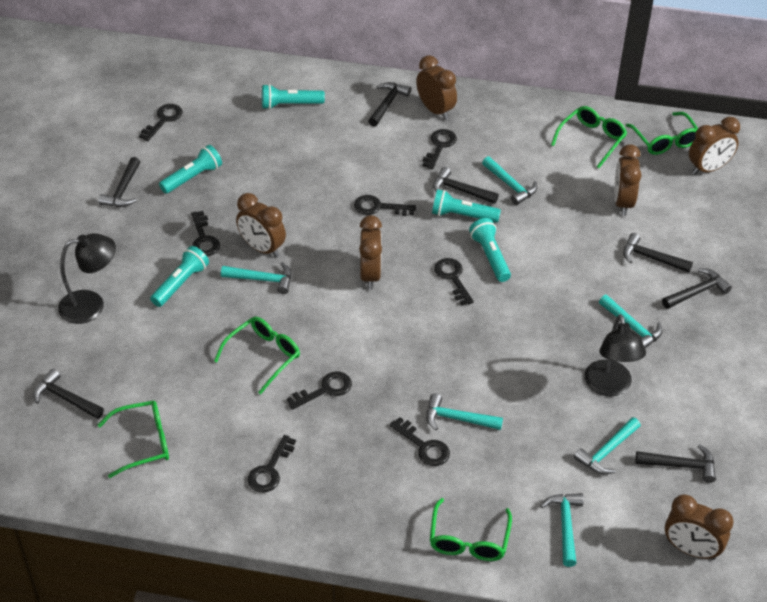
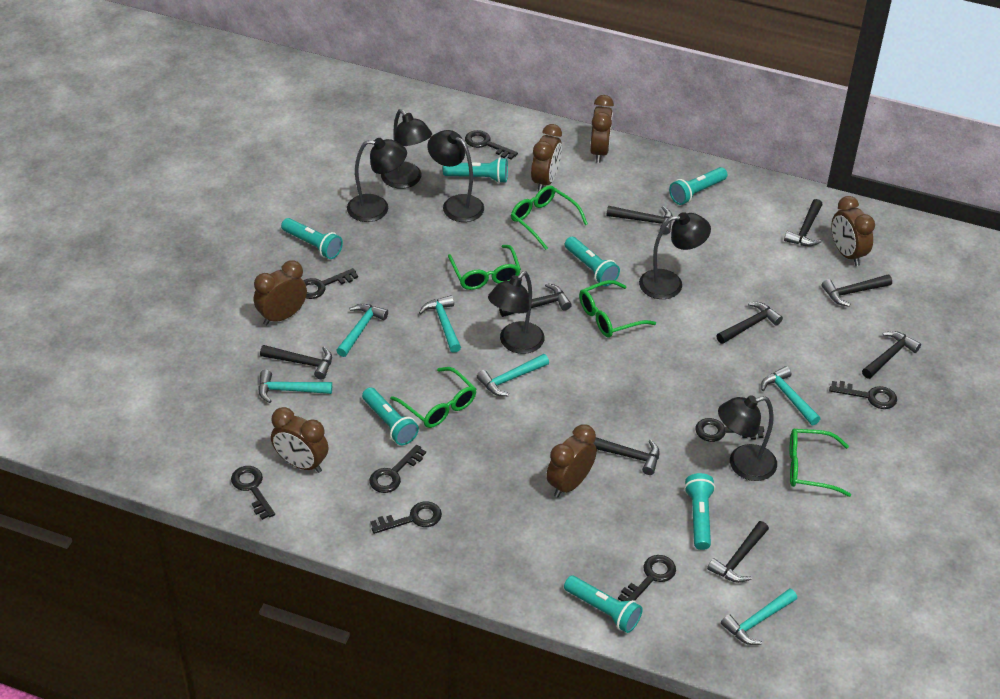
black hammer: [33,369,104,419] [98,157,140,207] [368,82,411,127] [433,167,499,204] [623,233,693,273] [635,444,716,483] [662,268,732,309] = 7 -> [260,345,332,380] [499,283,572,317] [594,437,660,475] [606,206,673,235] [707,521,769,583] [716,302,783,344] [784,199,823,246] [821,275,892,307] [862,331,921,379] = 9
black lamp: [58,233,116,324] [585,314,646,396] = 2 -> [347,138,407,222] [381,109,432,189] [428,130,484,222] [488,271,544,354] [639,212,711,299] [718,395,777,481] = 6
turquoise flashlight: [150,246,209,307] [159,145,222,194] [262,84,325,110] [432,189,501,222] [469,218,511,282] = 5 -> [281,218,343,259] [362,387,419,445] [443,157,508,183] [564,576,643,633] [565,237,620,286] [669,167,727,205] [684,473,715,550] = 7

